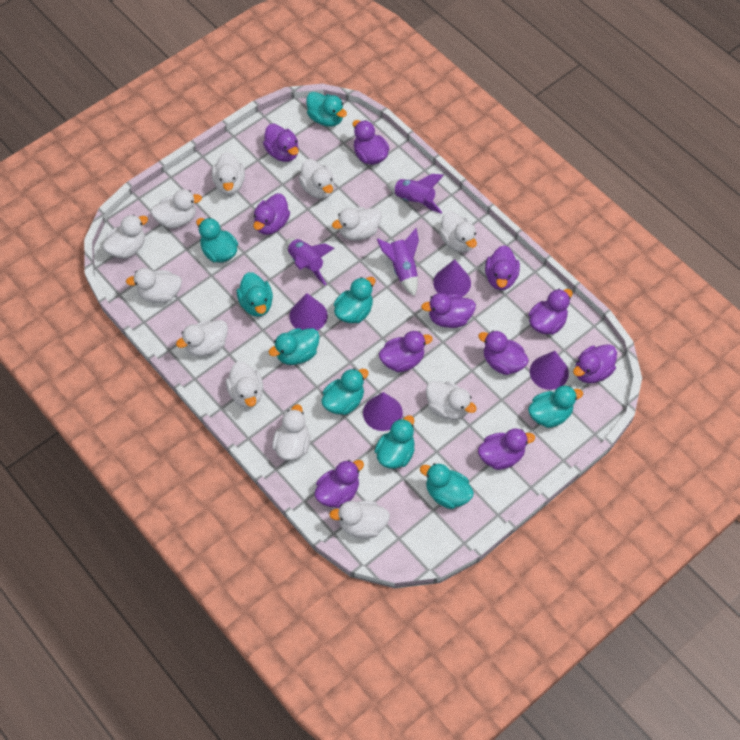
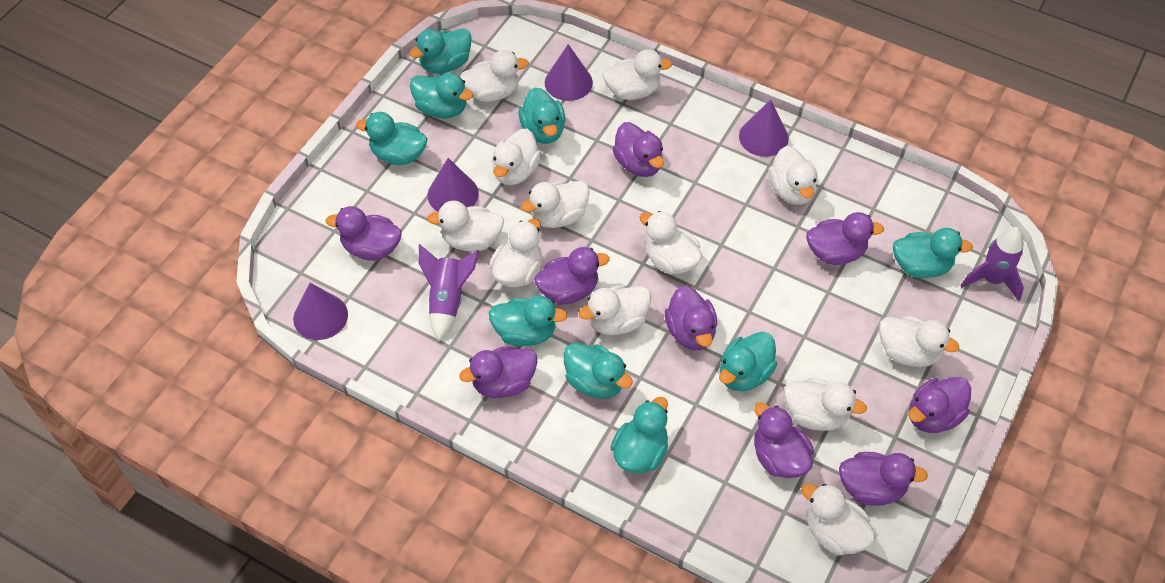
purple duck: [253,194,290,235] [263,124,299,162] [314,460,364,508] [353,120,390,165] [379,331,433,372] [421,293,476,328] [478,330,529,375] [478,428,535,470] [485,245,520,290] [529,289,573,335] [573,344,617,383] = 11 -> [326,206,402,261] [459,346,538,398] [534,247,610,304] [612,122,664,177] [665,286,717,350] [754,402,814,478] [806,212,884,265] [839,452,928,506] [908,377,971,433] = 9
purple rocket: [286,238,335,285] [377,228,419,296] [386,174,444,214] = 3 -> [419,244,479,341] [960,227,1024,301] = 2

